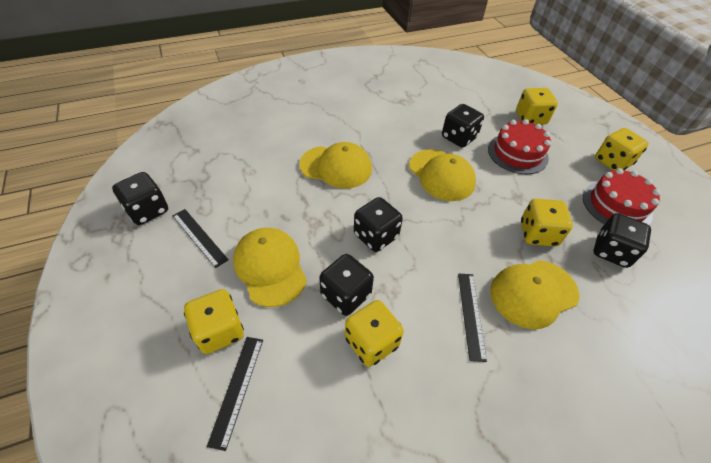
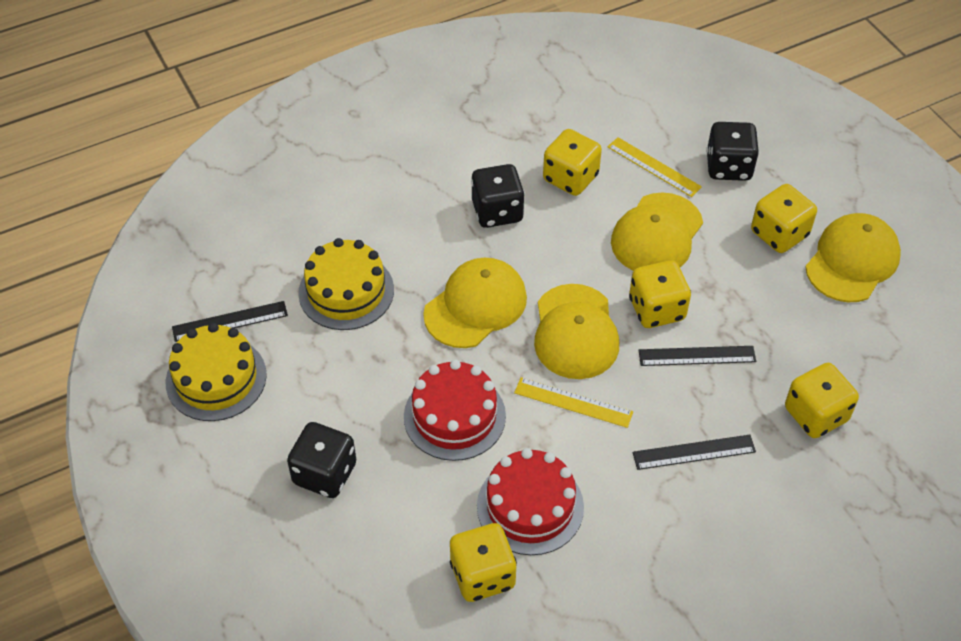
black dice: [112,172,168,225] [319,254,374,316] [354,197,403,252] [442,104,484,148] [593,213,651,268] = 5 -> [287,422,356,498] [471,164,525,228] [706,122,759,181] = 3
yellow cake: none = 0 -> [166,323,267,421] [298,238,394,330] = 2
yellow ruler: none = 0 -> [514,377,633,428] [608,137,702,197] = 2

